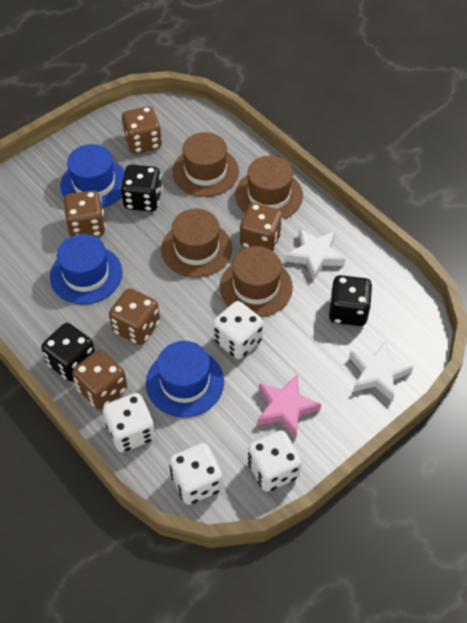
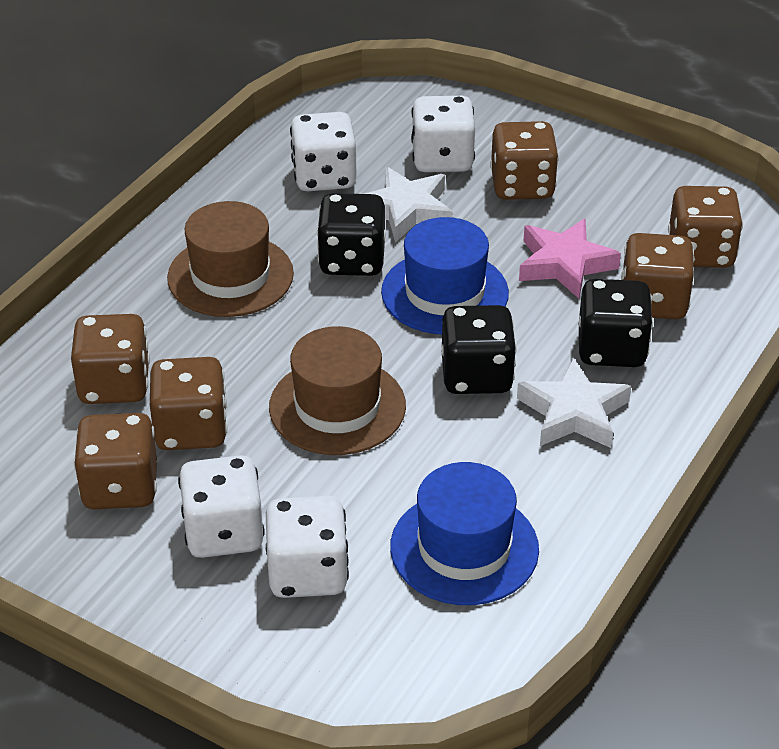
blue hat: [50,234,122,304] [60,144,125,208] [146,341,224,417] = 3 -> [381,217,509,334] [390,462,539,605] = 2
brown dice: [64,191,106,237] [72,349,127,409] [109,288,160,345] [122,106,162,154] [240,203,283,251] = 5 -> [71,314,150,404] [74,413,157,509] [150,357,227,450] [490,121,559,200] [621,233,694,319] [668,186,743,268] = 6
brown hat: [161,209,232,277] [172,132,239,197] [220,246,293,317] [235,156,303,219] = 4 -> [167,201,294,317] [269,326,406,455] = 2

